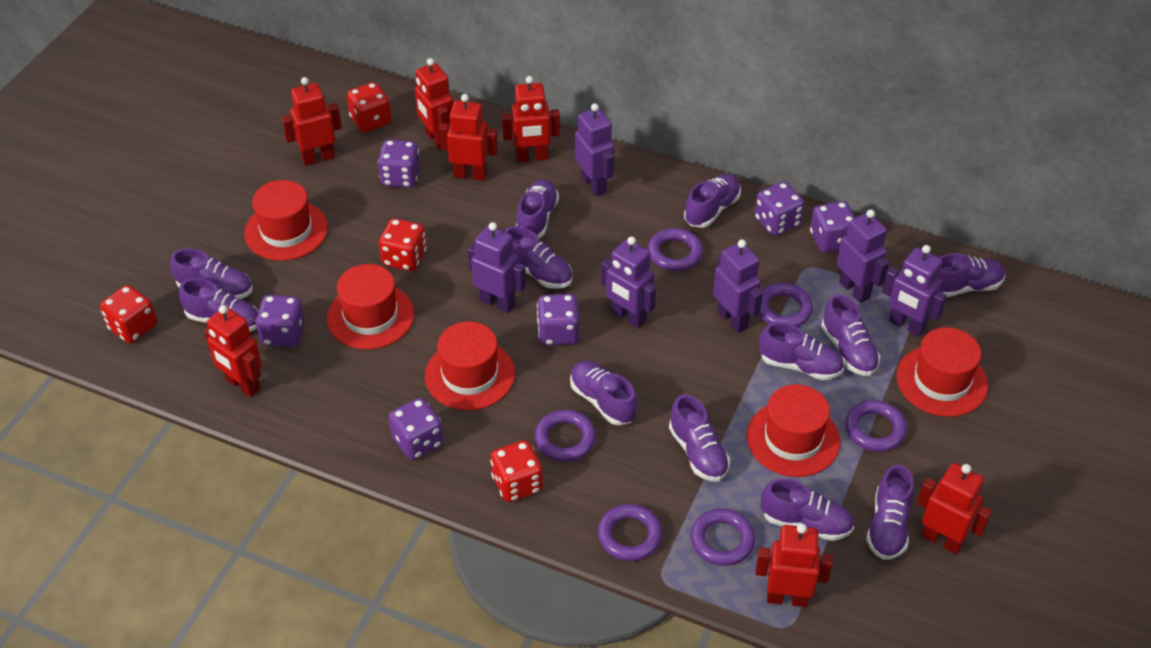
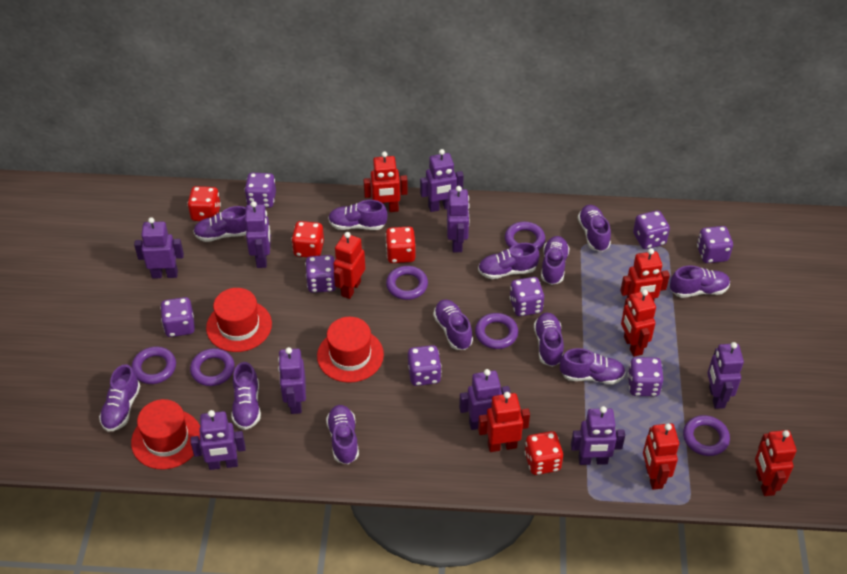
purple dice: [256,295,305,347] [378,140,420,188] [389,398,443,460] [537,294,579,346] [755,182,804,236] [810,201,855,253] = 6 -> [160,297,195,337] [245,173,276,208] [305,255,336,293] [408,345,442,386] [510,277,544,316] [628,357,664,396] [633,210,670,249] [697,226,733,263] = 8
purple robot: [468,222,526,313] [575,103,614,196] [601,236,656,329] [713,239,763,333] [837,209,889,303] [882,245,947,337] = 6 -> [134,217,184,279] [190,410,246,470] [245,201,271,268] [278,347,306,414] [420,149,464,212] [447,186,470,252] [459,369,510,430] [571,406,625,465] [707,342,744,409] = 9
red hat: [244,180,328,261] [327,264,414,349] [425,321,515,410] [747,384,840,477] [896,327,988,417] = 5 -> [131,399,200,469] [206,288,272,352] [317,317,384,383] = 3

